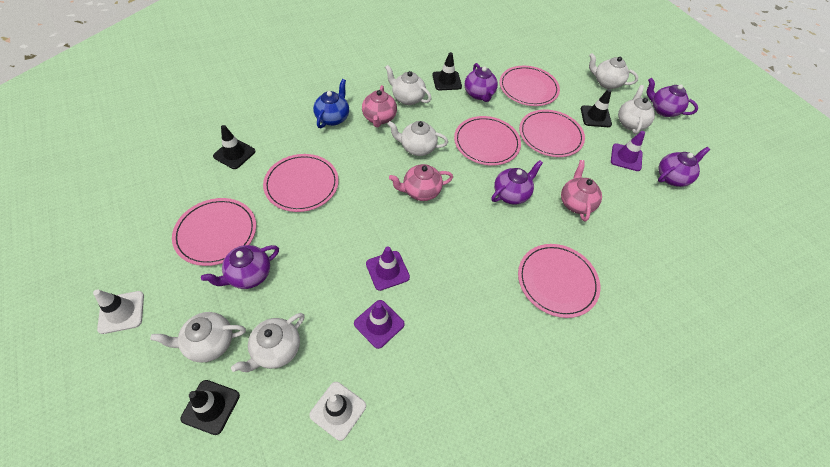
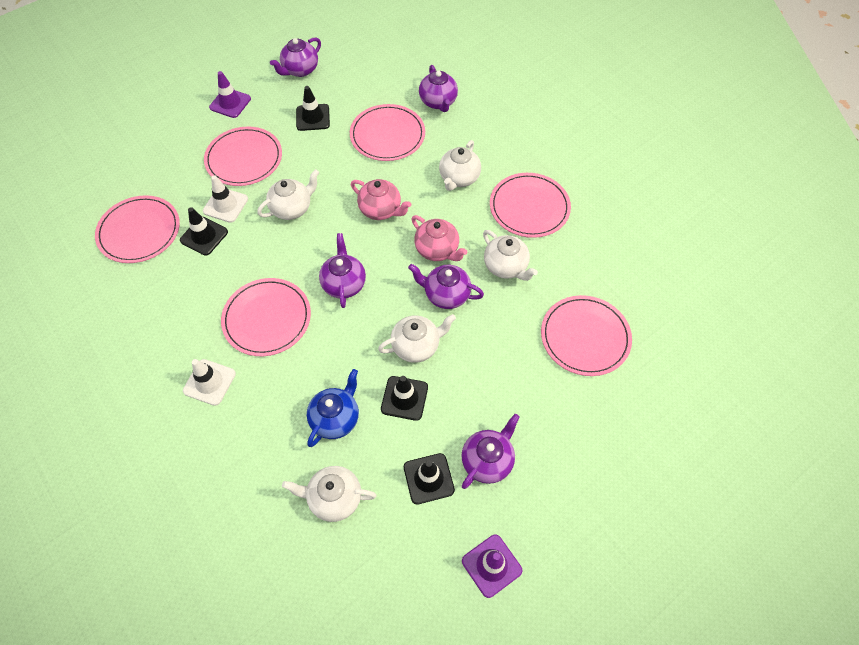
pink teapot: [362,85,397,127] [389,164,453,201] [561,160,602,221] = 3 -> [351,179,411,220] [411,215,467,261] = 2
purple traffic cone: [354,300,405,349] [366,246,410,291] [611,131,645,171] = 3 -> [209,71,251,118] [462,534,522,598] = 2
white teapot: [150,312,246,363] [231,313,304,372] [385,65,432,105] [388,121,448,156] [589,53,638,89] [618,85,655,134] = 6 -> [257,169,319,220] [282,466,377,522] [378,314,456,363] [439,140,481,191] [483,230,538,281] = 5

